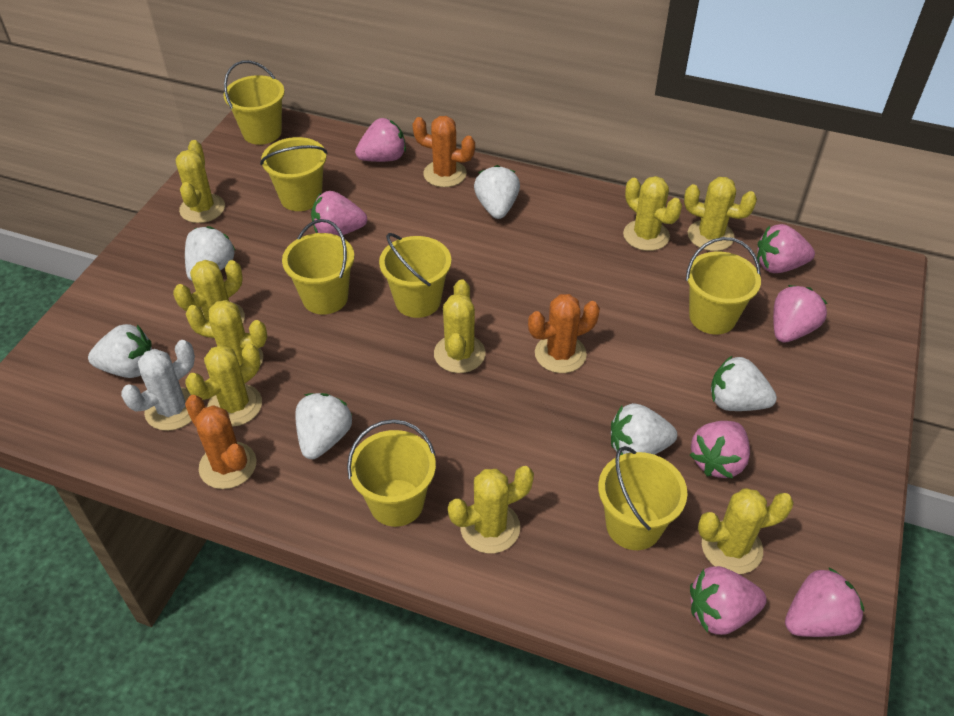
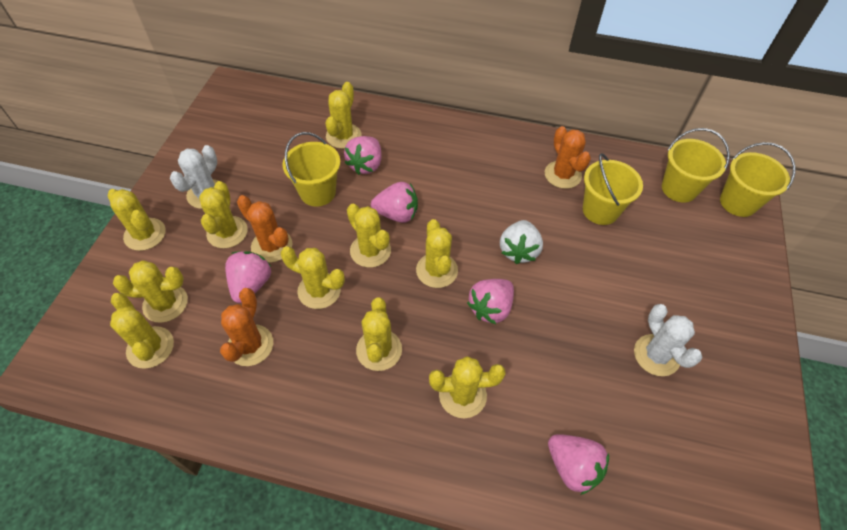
pink strawberry: [311,191,367,236] [355,118,406,162] [690,421,750,478] [690,566,767,635] [757,224,815,273] [773,285,827,343] [785,567,864,637] = 7 -> [225,251,271,303] [344,136,382,175] [371,182,418,223] [467,279,514,324] [548,434,609,495] = 5
white cactus: [121,340,195,431] = 1 -> [170,145,218,209] [634,304,702,376] = 2
white strawberry: [88,324,152,378] [185,226,235,281] [295,393,352,459] [474,165,520,219] [611,403,677,455] [711,355,777,411] = 6 -> [500,220,543,264] = 1
yellow bucket: [224,60,285,145] [260,137,328,211] [282,219,354,314] [347,419,436,527] [379,233,451,318] [598,446,688,550] [686,237,761,334] = 7 -> [282,132,340,206] [583,153,643,225] [662,128,730,203] [720,142,795,217] = 4
yellow cactus: [173,260,245,338] [176,140,225,223] [185,344,262,427] [186,300,267,366] [434,279,486,373] [448,466,534,554] [623,176,682,251] [684,177,757,251] [698,488,794,574] = 9 -> [108,189,166,251] [110,293,174,369] [113,260,188,323] [199,181,248,248] [281,246,345,309] [325,82,362,149] [347,204,391,268] [356,297,402,371] [416,219,458,288] [429,356,506,418] = 10

